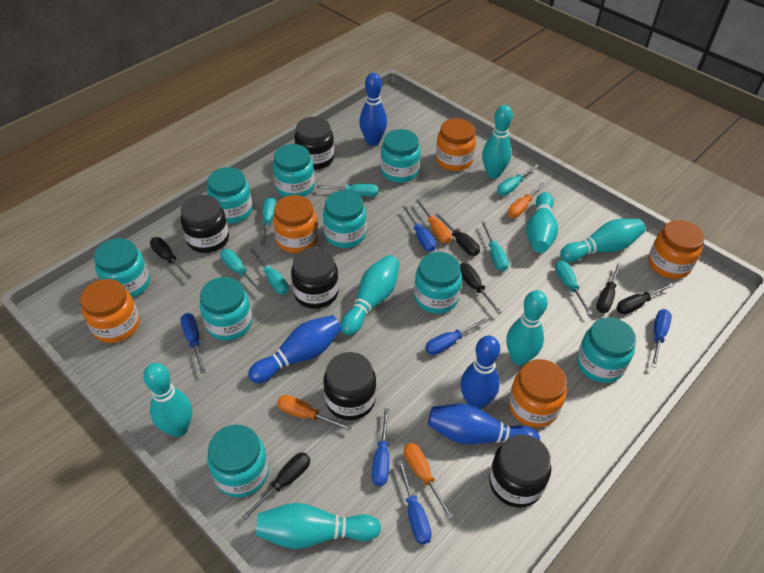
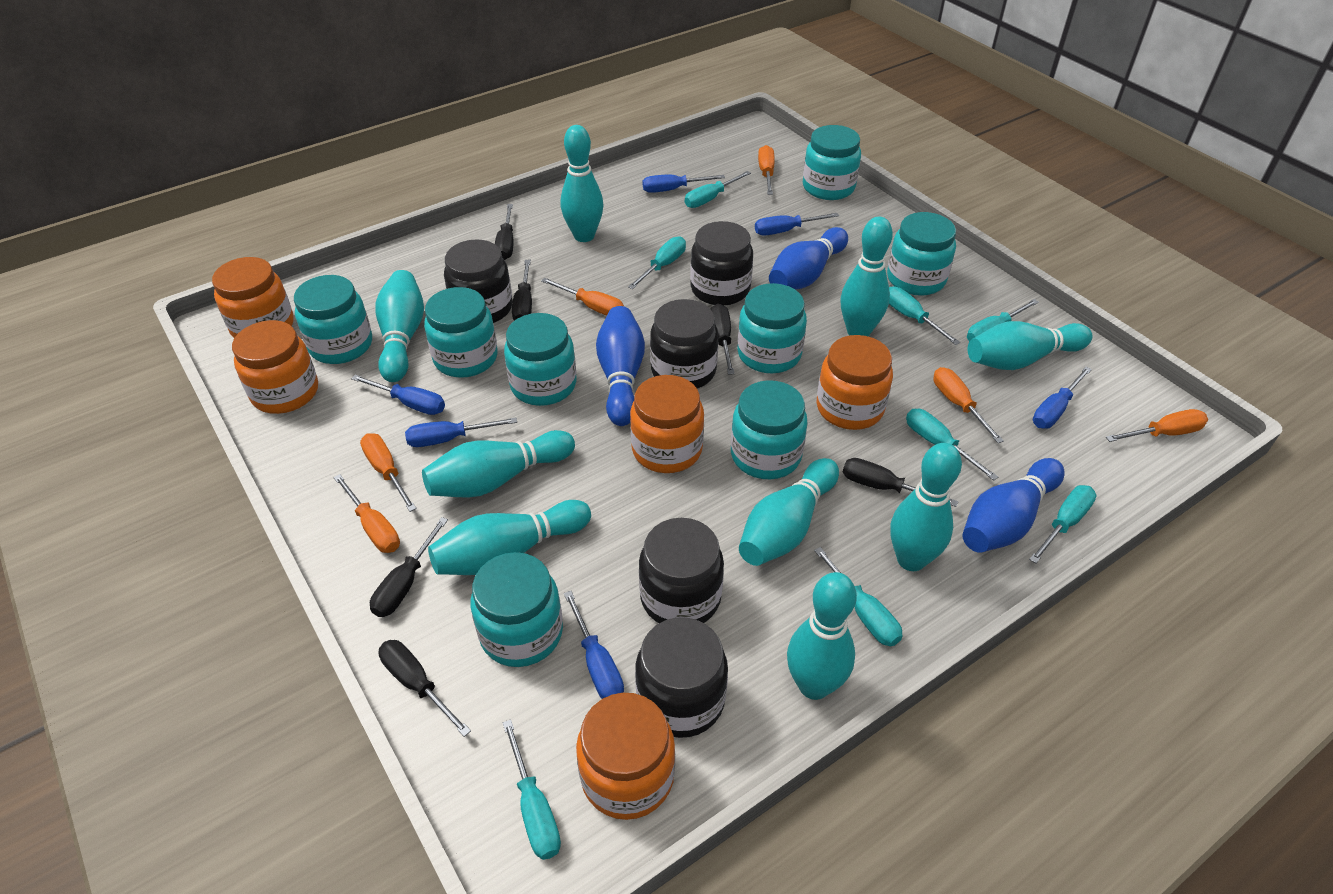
blue bowling pin: [248,315,342,383] [359,73,387,146] [428,404,540,444] [461,336,500,409] = 4 -> [596,306,645,426] [769,227,848,290] [962,458,1064,553] = 3
orange screwdriver: [277,395,353,431] [404,443,453,519] [416,199,451,243] [508,182,546,218] = 4 -> [333,474,400,553] [360,433,417,512] [541,278,624,316] [758,145,775,195] [933,367,1004,443] [1106,409,1208,442] = 6
turquoise bowling pin: [143,363,192,437] [256,503,381,549] [341,255,400,335] [482,105,513,179] [506,290,548,365] [526,192,558,253] [560,219,645,262] = 7 -> [375,270,424,382] [422,430,575,498] [428,500,591,575] [561,125,603,242] [739,458,839,566] [787,572,857,700] [840,217,893,336] [890,443,962,571] [967,321,1092,370] = 9
turquoise jar: [94,238,150,298] [200,277,252,341] [207,167,253,224] [207,425,269,498] [273,144,315,197] [323,190,366,248] [381,129,420,183] [414,252,462,314] [577,317,636,383] = 9 -> [294,275,372,364] [424,287,498,378] [471,552,563,667] [504,313,576,406] [731,380,807,479] [737,283,807,373] [803,125,861,200] [887,212,956,296] = 8
turquoise screwdriver: [220,249,263,293] [250,248,289,295] [261,197,276,246] [317,184,379,197] [481,221,509,271] [497,164,539,196] [555,260,593,315] = 7 -> [502,719,561,860] [628,237,686,289] [685,171,751,208] [814,547,903,646] [889,287,960,345] [906,409,998,481] [967,299,1039,342] [1029,485,1096,564] = 8

